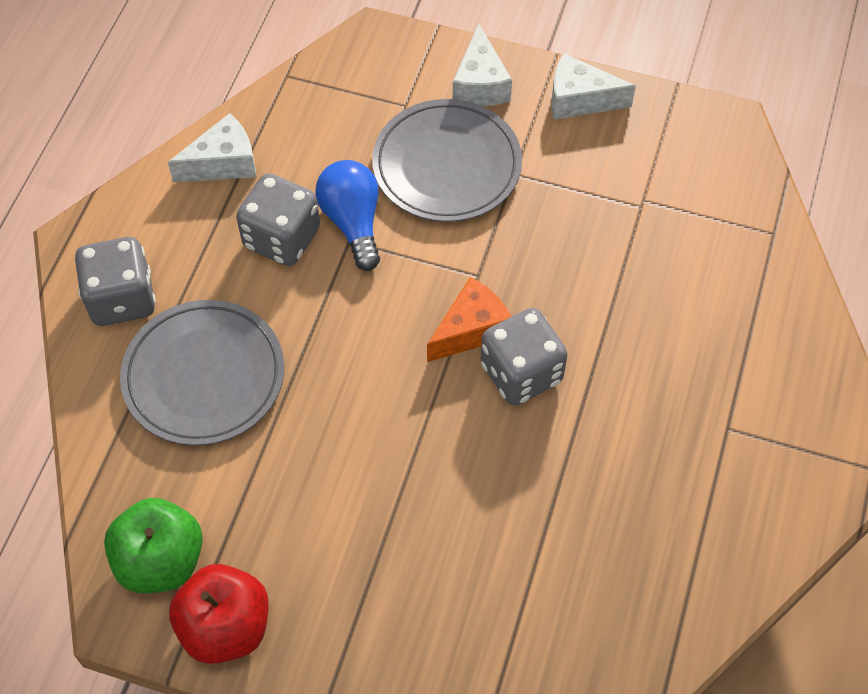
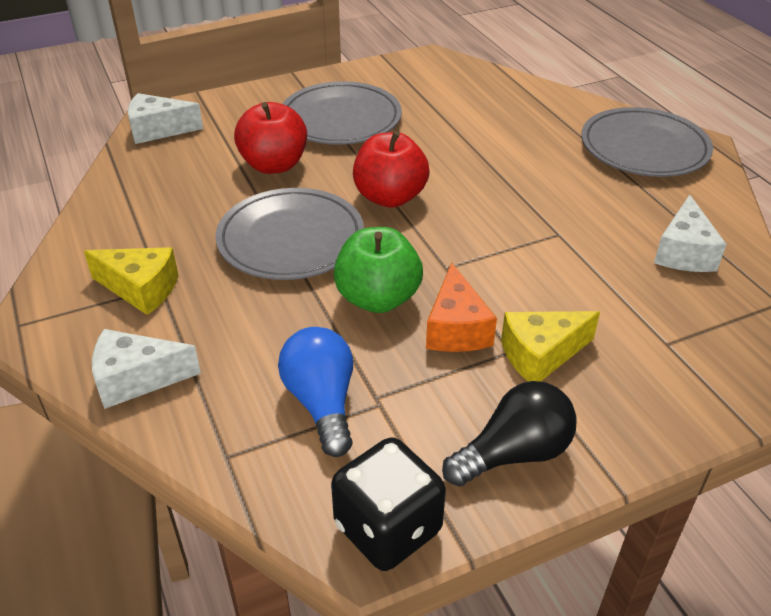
black dice: none = 0 -> [331,437,446,571] = 1
black light bulb: none = 0 -> [442,381,577,486] = 1
grey dice: [75,237,156,326] [236,173,320,266] [481,308,568,405] = 3 -> none = 0
grey plate: [120,300,284,446] [372,99,522,222] = 2 -> [216,188,364,280] [283,81,402,145] [581,107,713,177] = 3
red apple: [169,564,269,664] = 1 -> [234,102,307,174] [353,131,430,208] = 2
yellow cheese: none = 0 -> [84,247,179,315] [501,311,600,382] = 2

